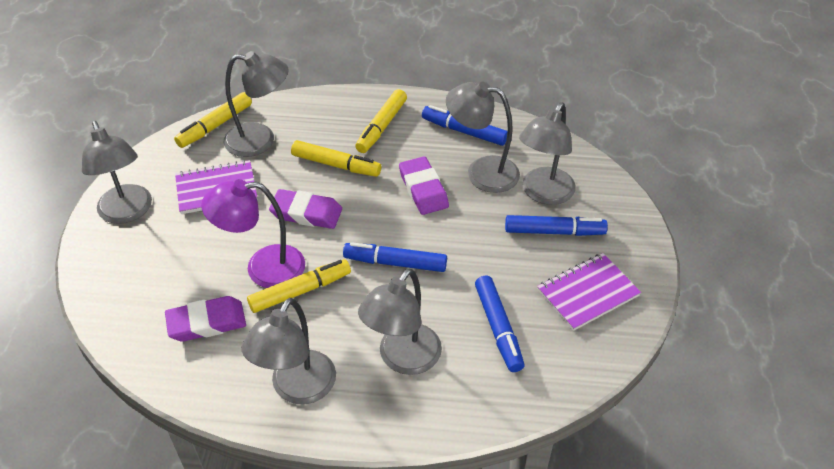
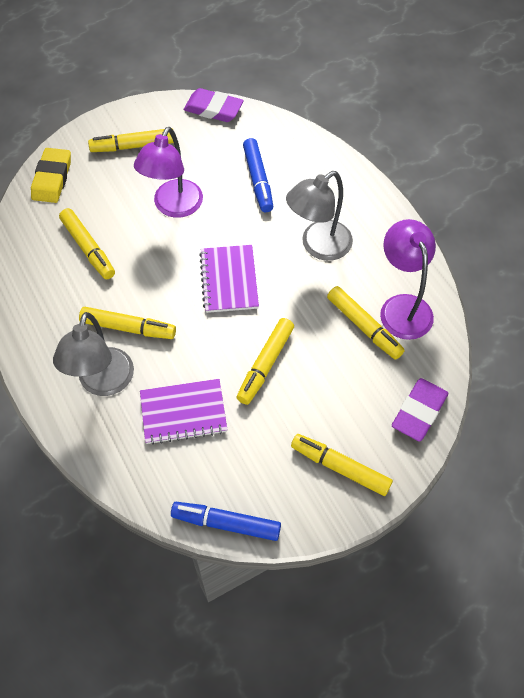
blue marker: [343,242,447,272] [422,105,508,146] [475,276,524,372] [505,215,608,236] = 4 -> [171,502,281,541] [243,138,273,212] = 2
grey lamp: [82,121,152,224] [224,51,288,157] [242,298,336,404] [358,268,442,375] [446,82,520,193] [519,103,576,205] = 6 -> [53,312,134,396] [286,171,353,261] = 2
purple eraser: [165,296,246,342] [269,189,342,229] [399,156,449,215] = 3 -> [184,88,244,122] [392,378,448,442] = 2
purple lamp: [201,179,305,288] = 1 -> [134,127,203,218] [380,219,436,340] = 2
yellow eraser: none = 0 -> [31,148,71,203] = 1
yellow marker: [174,92,252,148] [247,259,351,313] [291,140,381,177] [355,89,407,153] = 4 -> [59,208,115,279] [79,307,176,339] [88,128,174,152] [236,318,294,405] [291,434,393,496] [327,286,405,360] = 6

